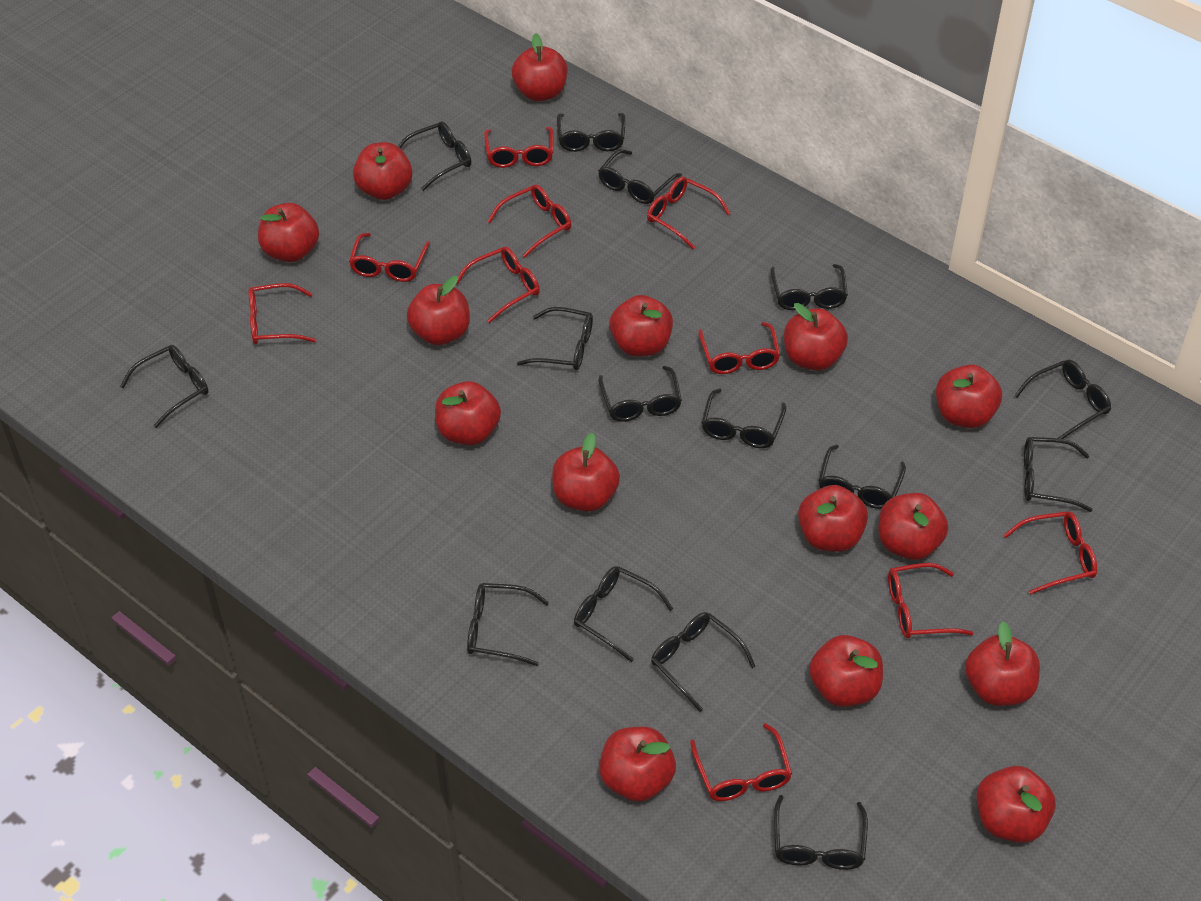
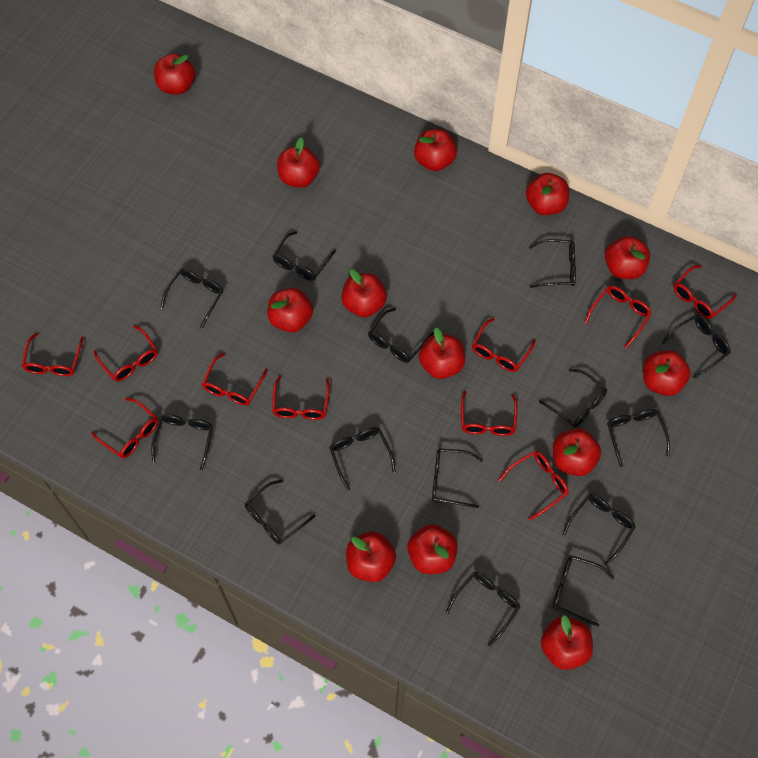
black glasses: [120,345,208,428] [398,121,471,191] [467,583,549,666] [517,307,593,370] [557,113,625,152] [574,566,673,662] [598,149,682,204] [598,366,682,422] [651,612,756,712] [702,389,786,448] [770,264,848,310] [774,795,868,870] [819,445,906,509] [1014,360,1111,439] [1024,437,1092,512] = 15 -> [151,414,213,471] [160,268,223,328] [245,479,316,545] [272,231,336,281] [329,427,396,491] [368,308,434,363] [432,449,483,508] [446,572,520,646] [529,239,576,288] [539,369,607,428] [552,555,614,627] [562,494,636,565] [607,409,670,467] [662,315,731,379] = 14
red apple: [258,203,319,262] [353,142,413,200] [407,276,470,345] [435,381,501,445] [512,33,567,101] [552,433,620,512] [599,727,676,802] [609,295,673,357] [784,303,848,371] [798,485,868,552] [809,635,883,707] [878,493,948,560] [936,364,1002,428] [965,621,1040,706] [977,766,1056,843] = 15 -> [154,53,195,95] [267,288,313,332] [277,138,320,188] [341,269,387,317] [346,532,396,582] [407,524,458,574] [414,129,457,171] [419,328,465,379] [526,173,569,215] [541,615,593,670] [553,428,601,476] [605,236,650,279] [643,350,691,396] = 13

